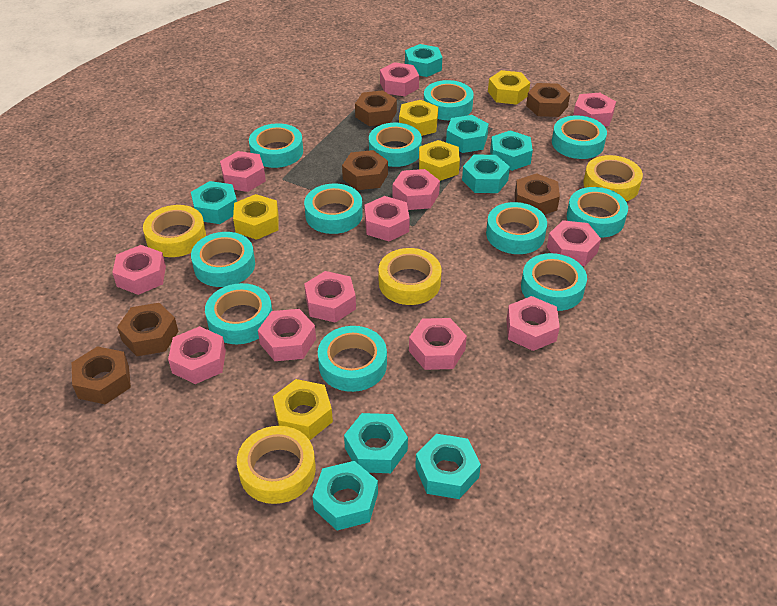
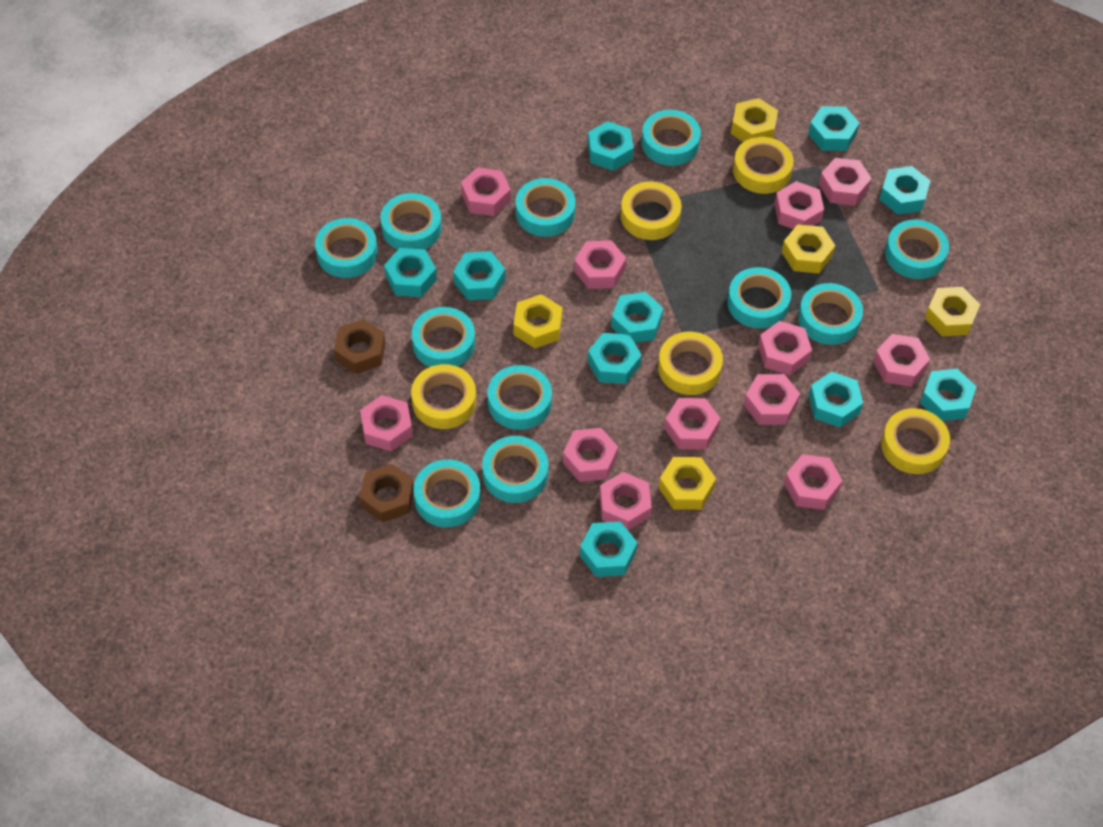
brown nut: [72,346,131,404] [117,303,178,356] [342,150,388,190] [355,90,397,126] [515,173,560,215] [526,83,570,117] = 6 -> [334,319,386,374] [360,464,414,522] = 2
turquoise nut: [191,181,237,224] [312,461,378,530] [344,413,408,473] [405,44,442,77] [415,434,481,499] [446,115,489,153] [462,155,510,193] [490,130,533,171] = 8 -> [384,248,437,297] [453,251,505,300] [580,521,638,577] [587,333,642,384] [588,121,634,171] [611,292,663,343] [808,106,860,151] [808,371,863,428] [879,166,930,215] [920,369,976,421] = 10
yellow tape: [143,205,206,257] [237,426,316,504] [378,248,441,305] [583,155,643,201] = 4 -> [411,364,476,429] [621,182,682,240] [658,332,723,395] [733,137,794,194] [881,408,950,474] = 5

